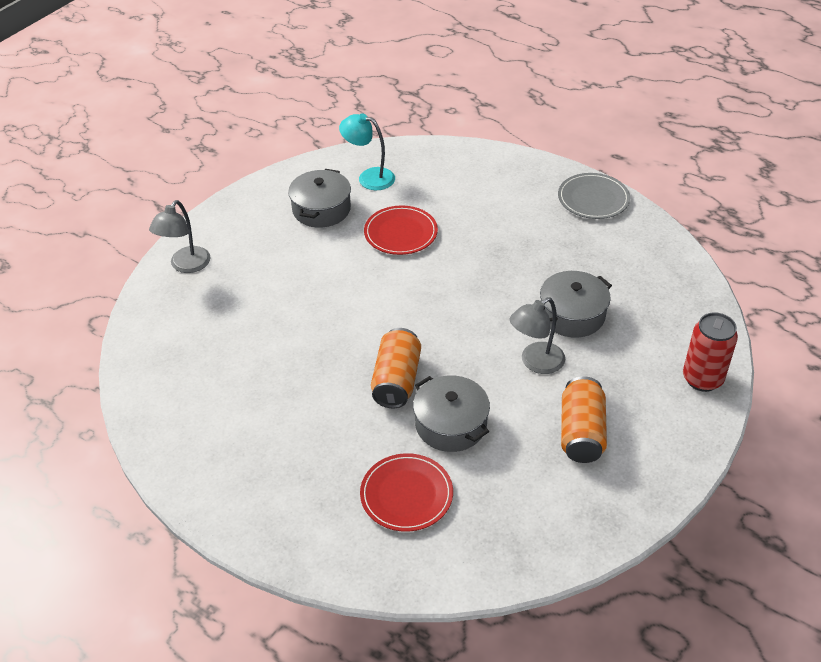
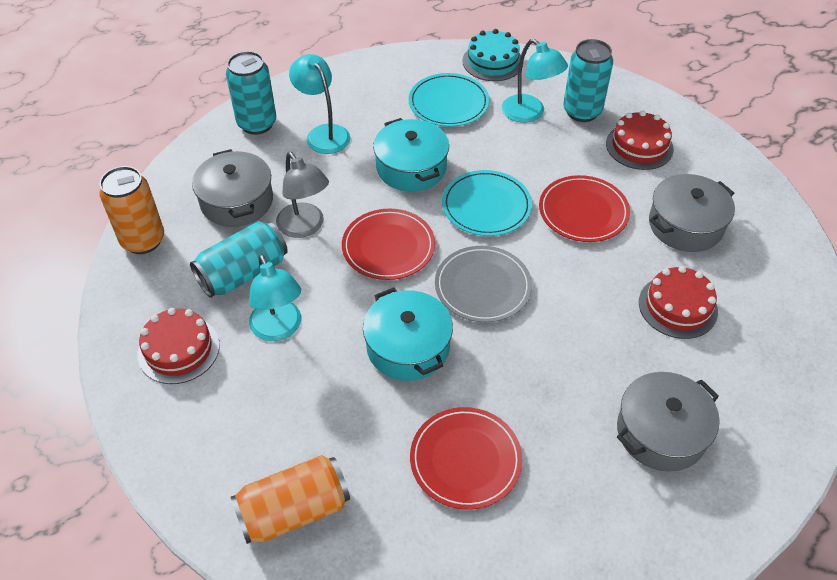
grey lamp: [149,200,211,273] [510,297,565,374] = 2 -> [276,152,329,238] = 1
red cake: none = 0 -> [137,308,220,384] [606,111,674,170] [639,266,718,339] = 3
red can: [683,312,738,392] = 1 -> none = 0
red plate: [360,453,453,532] [364,205,438,255] = 2 -> [342,209,435,280] [410,407,522,510] [539,175,630,242] = 3
turquoise cake: none = 0 -> [462,29,524,81] = 1
turquoise can: none = 0 -> [190,221,288,298] [226,51,276,135] [563,39,613,122] = 3
turquoise lamp: [339,113,395,190] = 1 -> [249,254,301,341] [289,54,350,154] [502,39,568,123] = 3
turquoise plate: none = 0 -> [408,73,489,127] [442,170,532,236] = 2
turquoise pot: none = 0 -> [363,287,453,381] [373,118,449,192] = 2

